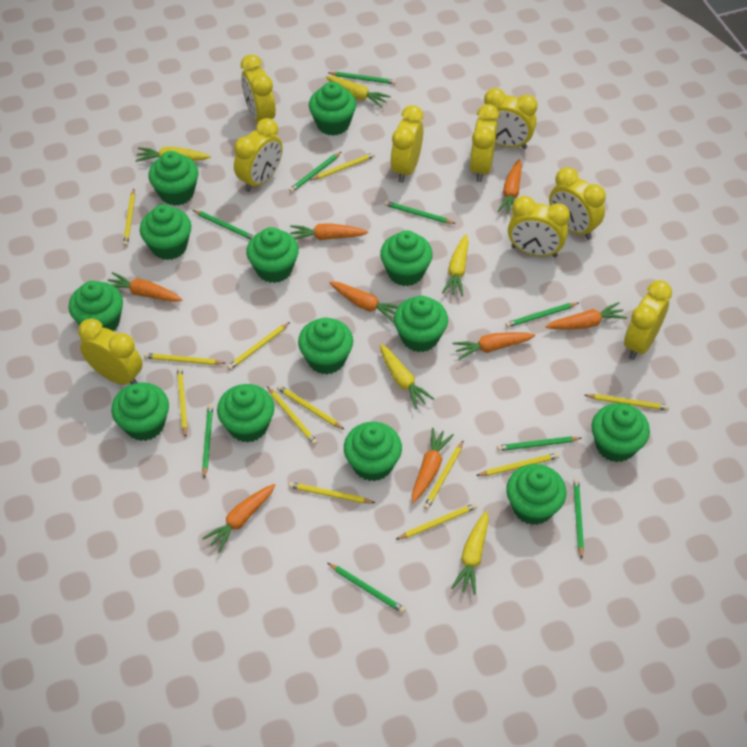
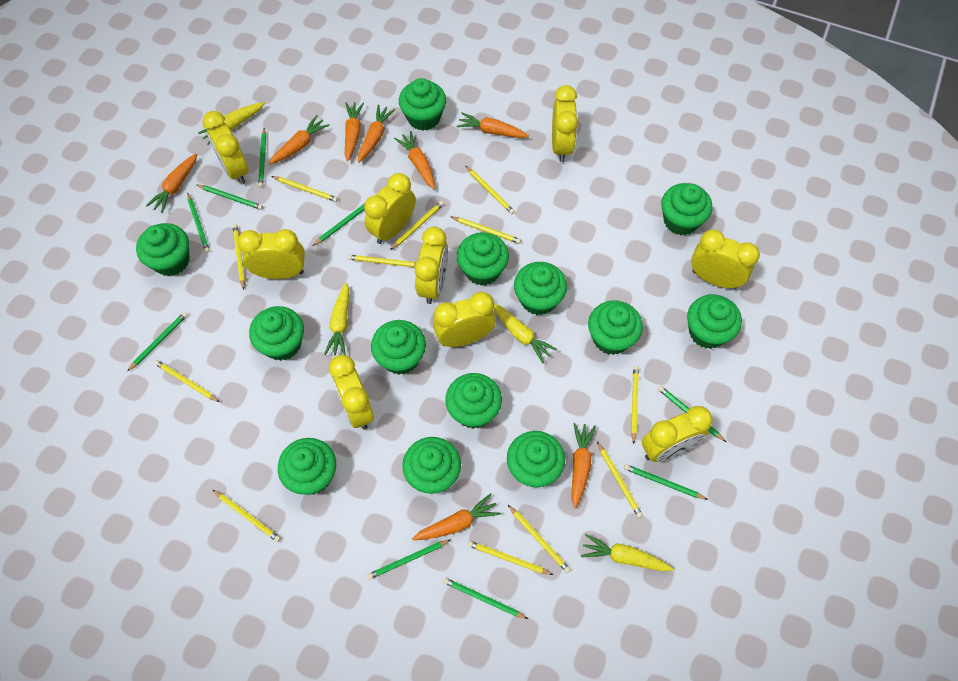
yellow carrot: [135,147,211,162] [326,76,391,108] [380,344,434,409] [442,234,469,296] [451,511,489,595] = 5 -> [198,102,265,145] [324,283,349,356] [494,304,558,364] [581,534,674,571] = 4

